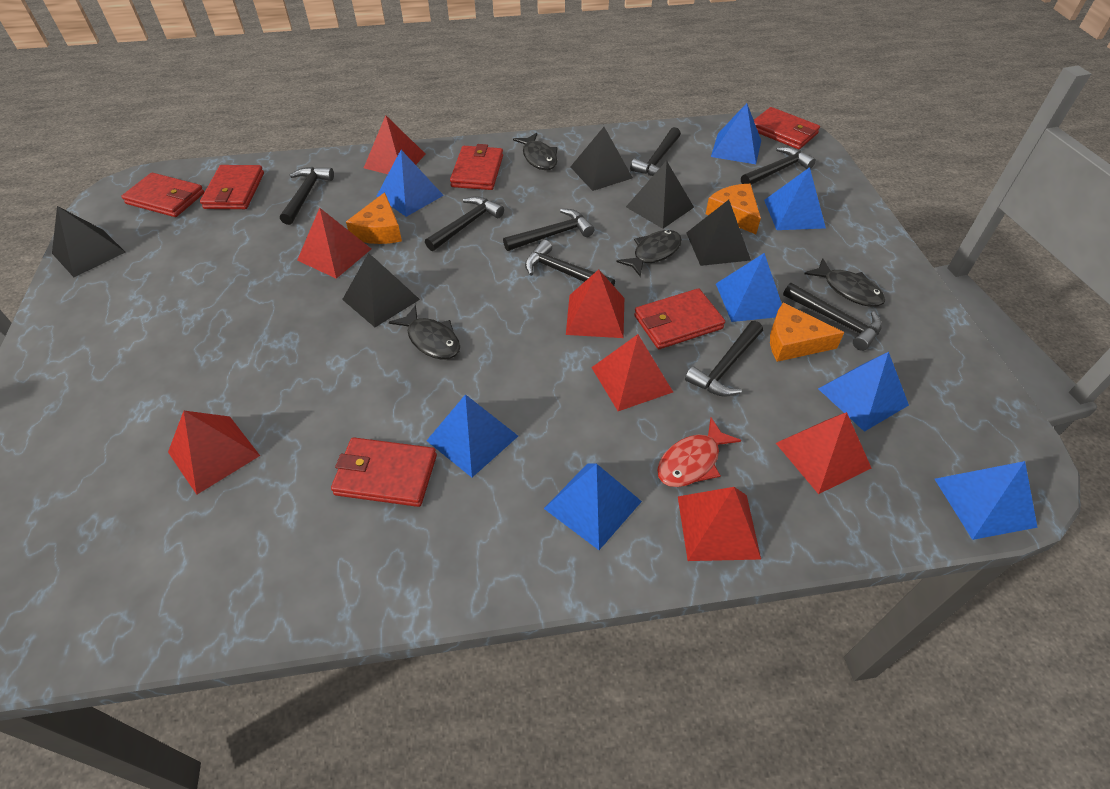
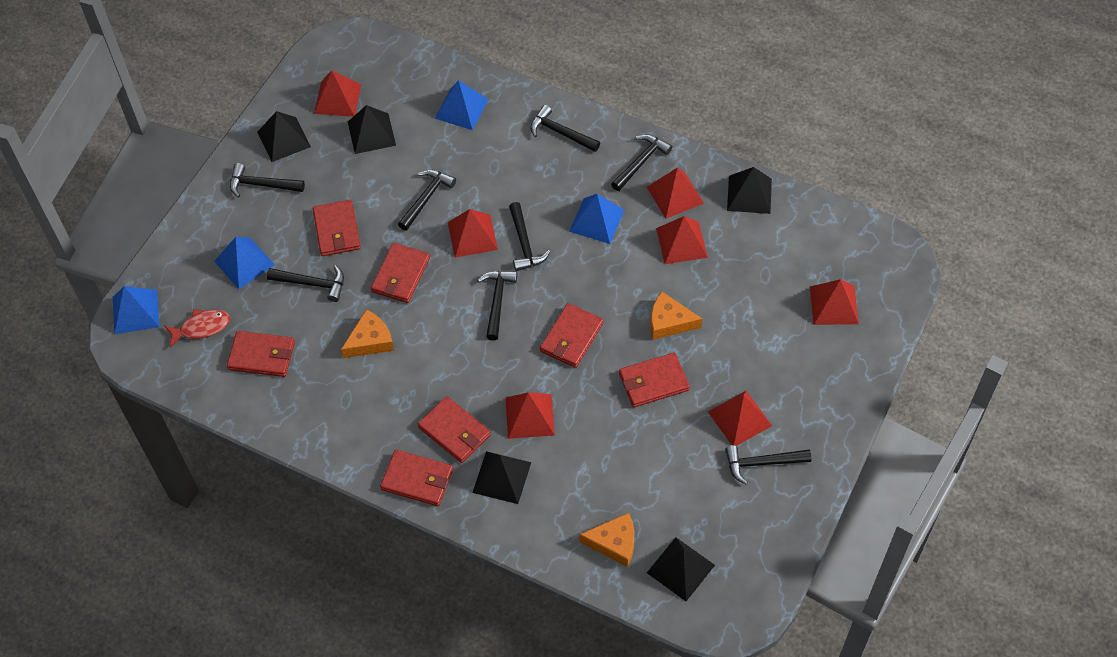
black fish: [389,305,460,360] [513,133,558,170] [616,230,682,277] [804,258,885,307] = 4 -> none = 0
blue pyramid: [376,150,444,217] [426,394,518,477] [544,463,642,550] [711,103,761,164] [716,253,782,322] [764,167,826,230] [818,352,909,432] [935,461,1038,540] = 8 -> [113,286,159,334] [214,237,275,289] [434,80,489,130] [569,194,624,244] = 4
red wallet: [121,173,204,217] [200,165,264,209] [331,437,437,507] [450,144,503,190] [634,288,725,349] [754,107,820,149] = 6 -> [227,331,295,377] [313,200,361,256] [371,243,430,303] [380,450,453,506] [418,396,491,463] [540,303,603,368] [619,353,690,407] = 7

